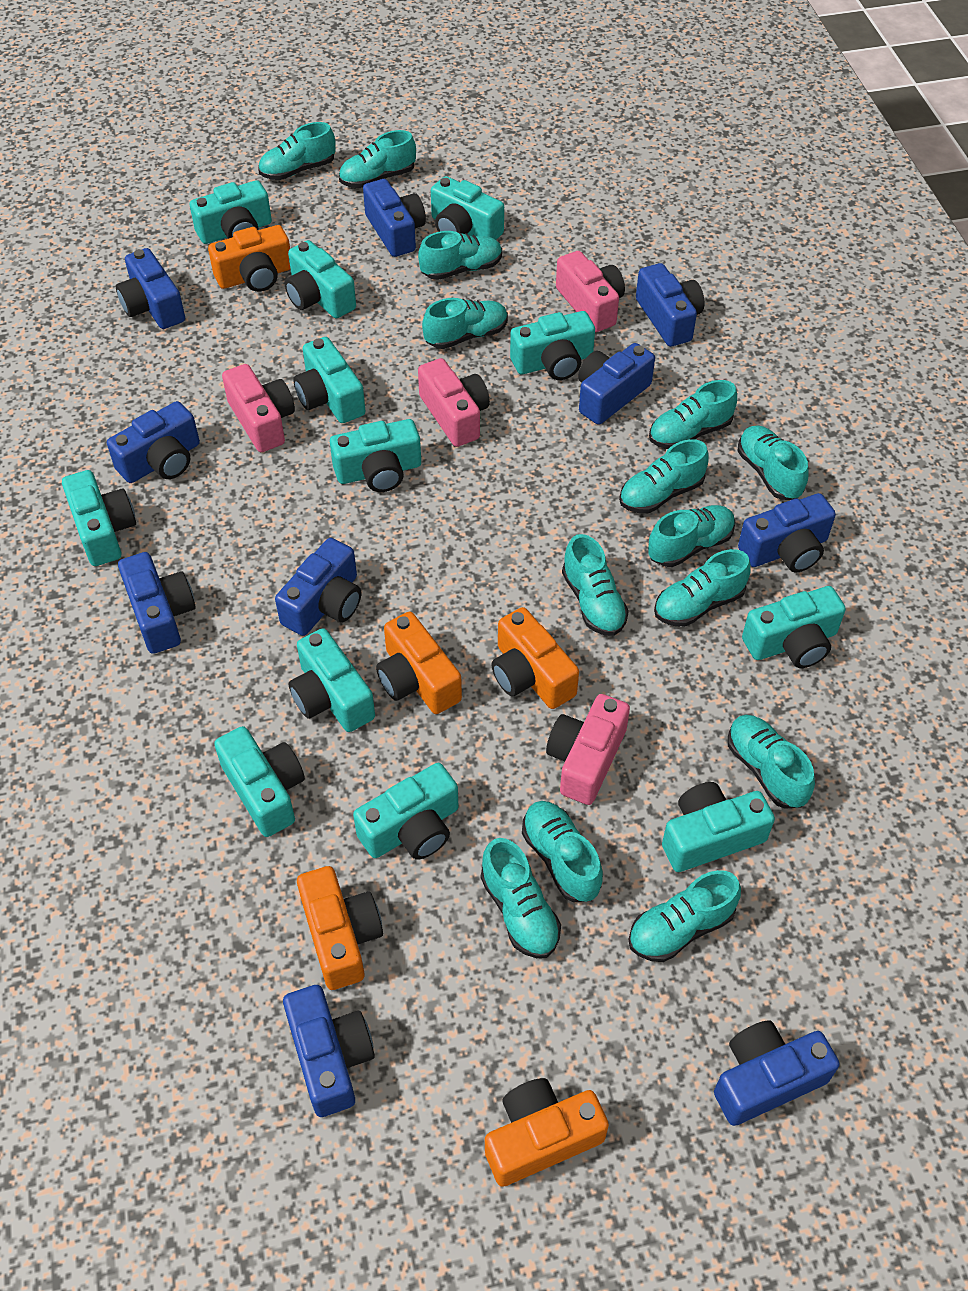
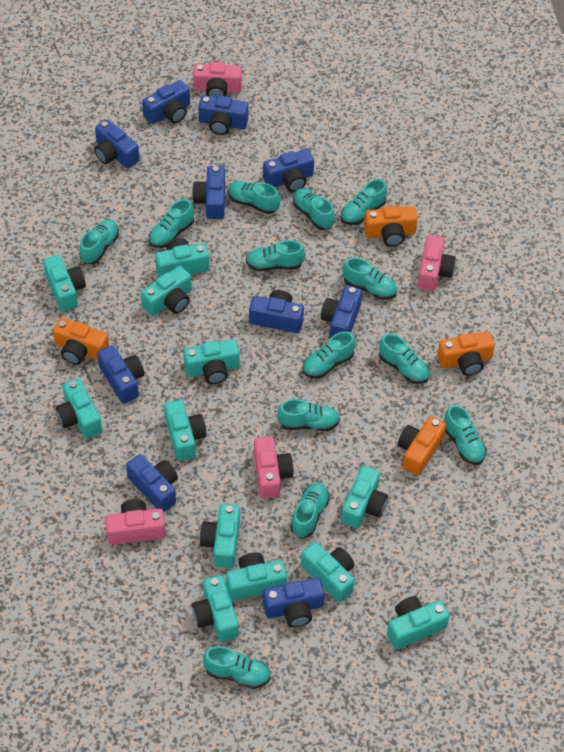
orange camera: [208,225,290,292] [297,866,383,990] [376,612,462,714] [485,1078,609,1187] [491,607,579,709] = 5 -> [53,318,109,365] [364,206,418,247] [398,416,446,476] [437,331,495,376] = 4
turquoise shoe: [258,122,336,180] [339,130,416,188] [418,231,502,280] [422,298,508,349] [481,838,561,958] [522,801,603,902] [562,534,629,636] [619,439,709,513] [628,870,741,962] [648,505,735,567] [649,380,737,449] [654,549,751,627] [728,715,815,809] [738,425,808,500] = 14 -> [79,220,119,264] [149,199,194,248] [203,646,270,689] [228,181,280,214] [246,240,305,271] [277,399,340,431] [290,483,330,538] [293,188,335,230] [302,331,355,378] [341,179,387,225] [343,257,397,300] [379,334,429,384] [444,405,486,465] = 13

